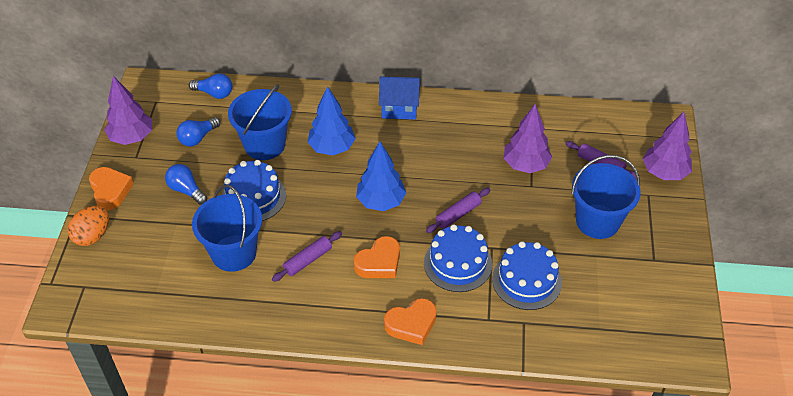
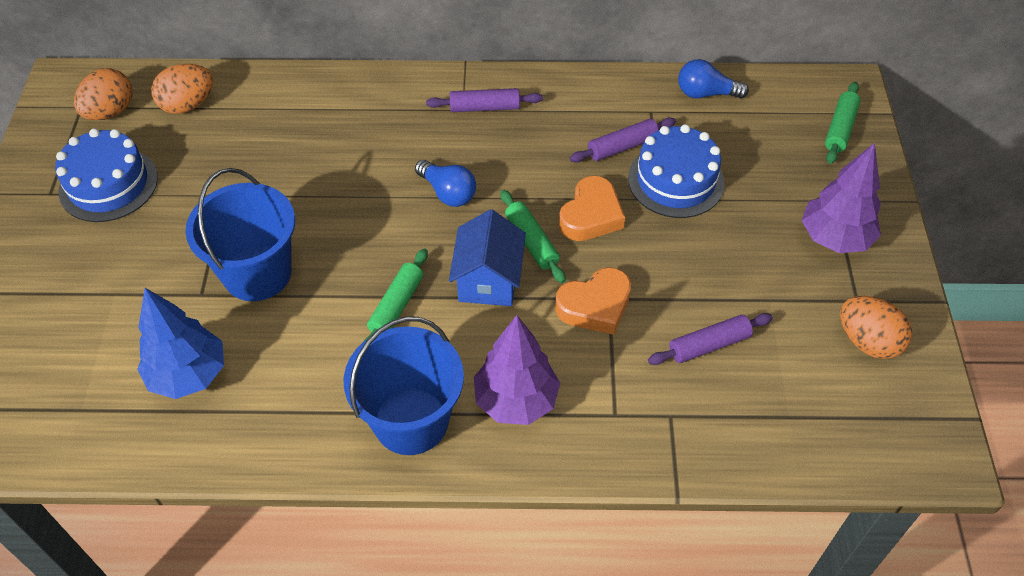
blue bucket: [192,185,262,272] [228,84,292,160] [572,155,641,239] = 3 -> [185,168,295,301] [344,316,464,455] = 2
blue cake: [222,160,286,221] [424,224,492,292] [492,241,562,310] = 3 -> [55,129,158,222] [628,124,725,218] = 2
blue light bulb: [165,164,207,205] [176,117,220,146] [189,73,232,99] = 3 -> [415,160,476,207] [678,59,749,99] = 2
blue tree: [307,86,356,155] [356,142,406,211] = 2 -> [137,288,224,399] = 1
green rolling pin: none = 0 -> [363,248,428,342] [500,190,566,283] [825,82,861,164] = 3
orange egg: [67,206,109,246] = 1 -> [74,68,132,120] [151,64,213,114] [840,296,912,359] = 3
orange heart: [89,167,134,210] [353,236,400,278] [384,298,437,345] = 3 -> [555,267,631,335] [559,176,625,241] = 2
purple tree: [105,76,152,145] [504,104,552,173] [643,112,692,180] = 3 -> [474,315,560,425] [801,143,881,253] = 2

